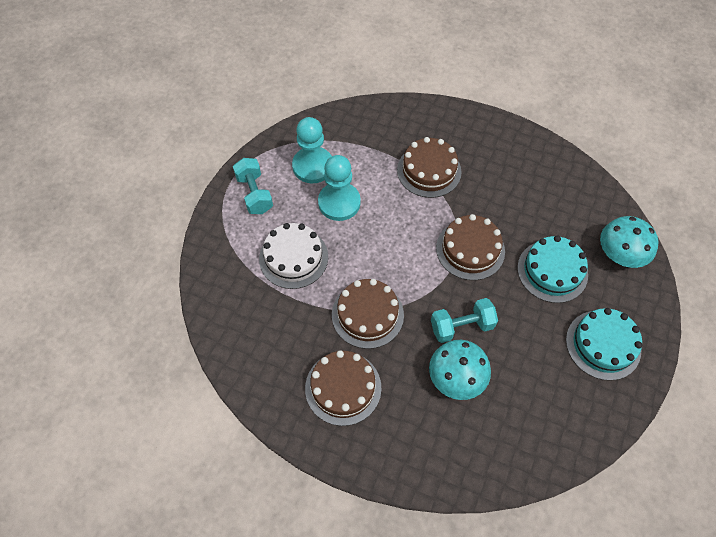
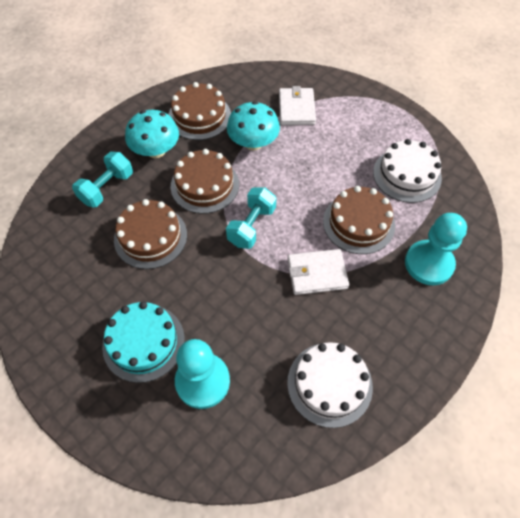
turquoise cake: [517,236,588,303] [566,308,642,381] = 2 -> [102,301,185,383] = 1
white cake: [259,223,328,289] = 1 -> [287,342,373,428] [373,139,442,203] = 2
white wallet: none = 0 -> [279,86,316,125] [288,249,349,295] = 2

